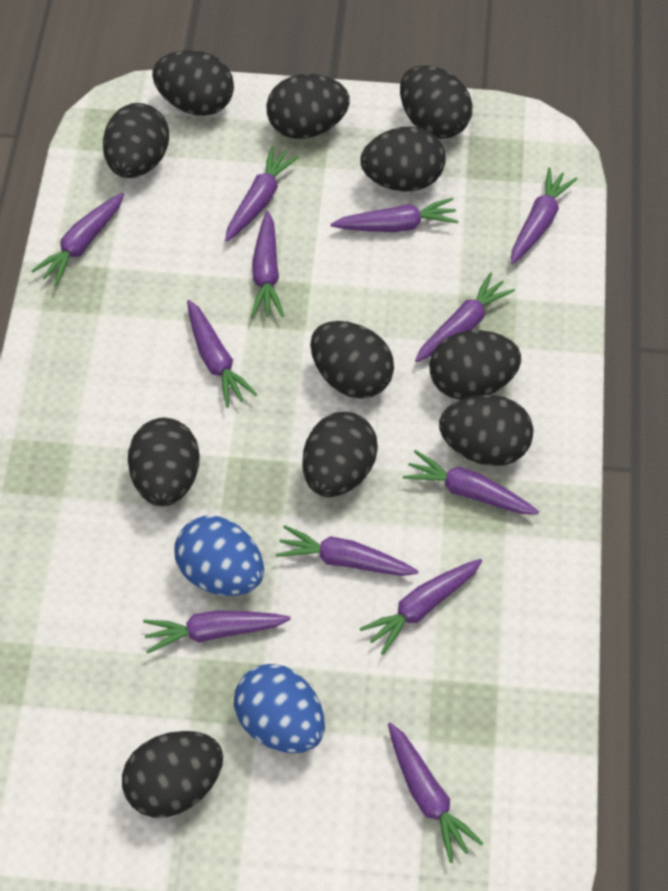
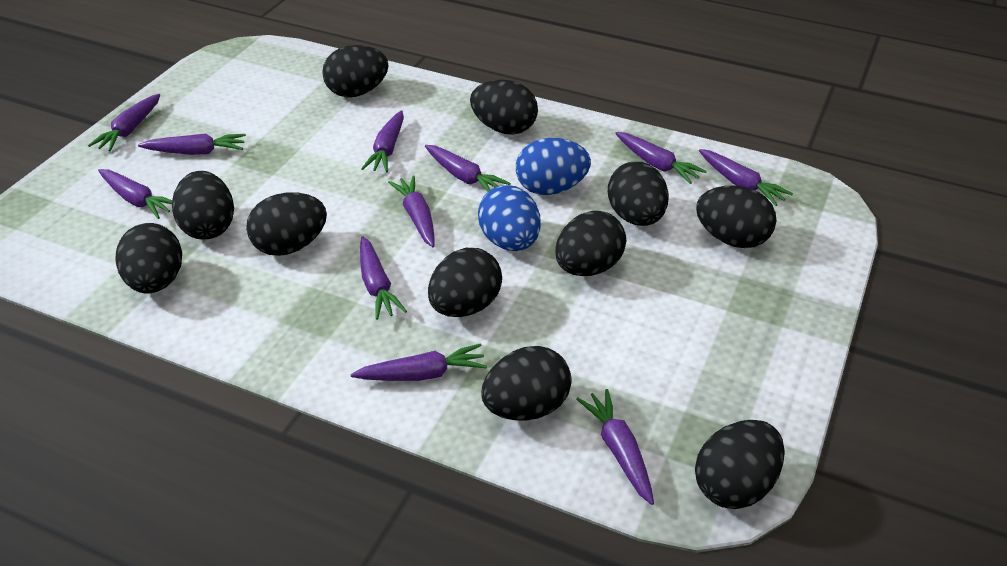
purple carrot: [31,193,124,286] [143,611,291,654] [187,300,257,408] [225,146,299,241] [251,211,284,318] [276,525,418,576] [330,198,459,232] [359,559,482,655] [388,722,484,863] [403,450,539,514] [415,272,515,362] [511,167,577,264] = 12 -> [88,94,160,152] [98,169,172,219] [138,134,246,155] [351,343,487,381] [360,236,407,320] [361,110,404,172] [388,175,435,247] [425,145,511,192] [576,389,654,505] [615,132,707,184] [699,149,793,206] = 11

